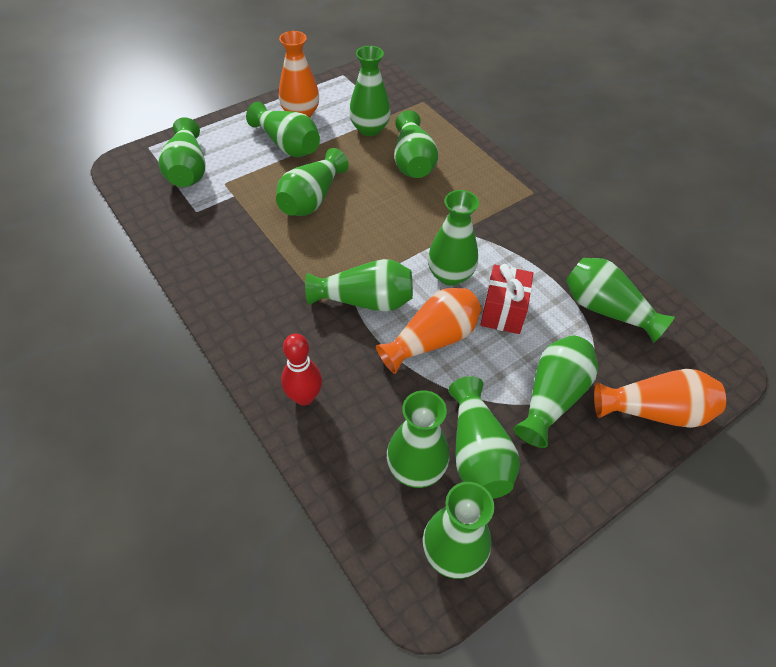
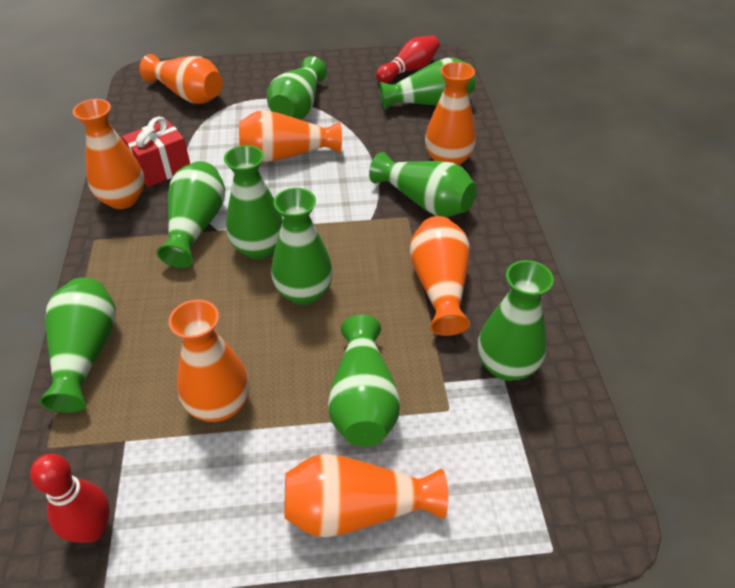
green vase: [158,117,206,187] [246,102,320,157] [276,148,349,216] [305,259,413,311] [349,46,391,136] [387,390,450,488] [395,110,438,178] [423,482,494,579] [428,190,479,286] [449,376,520,499] [513,335,598,448] [566,258,675,343] = 12 -> [39,278,116,413] [157,161,225,268] [224,145,283,259] [267,56,327,120] [271,188,333,305] [328,315,400,447] [369,152,477,217] [379,58,475,110] [478,260,554,381] = 9
orange vase: [279,31,319,118] [376,288,481,374] [594,369,726,428] = 3 -> [73,99,144,209] [139,54,223,104] [169,299,250,422] [239,110,342,162] [285,454,448,537] [410,216,470,336] [425,62,476,166] = 7
red bowling pin: [281,334,322,406] = 1 -> [30,454,110,543] [376,35,440,83] = 2

